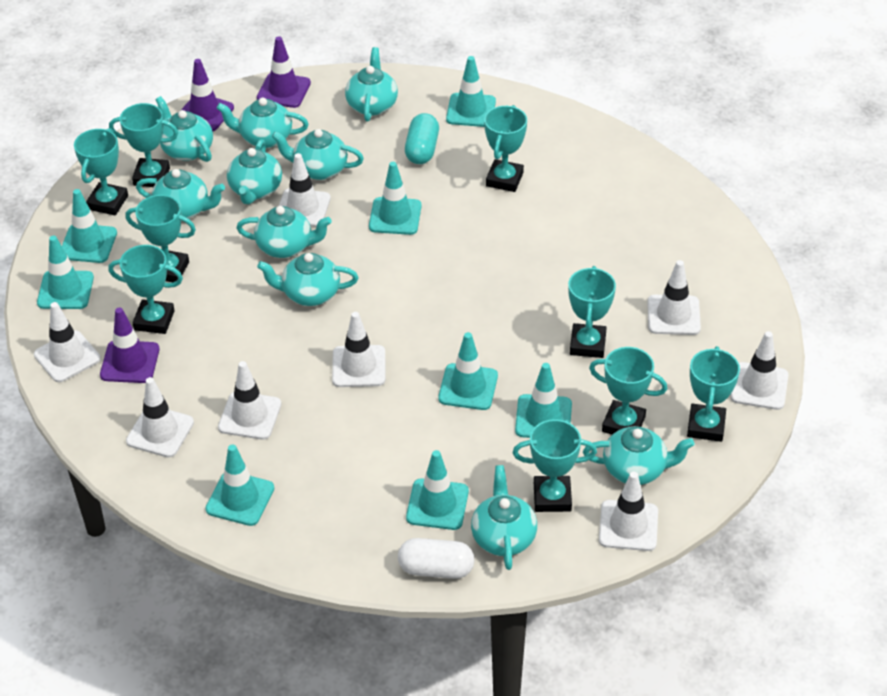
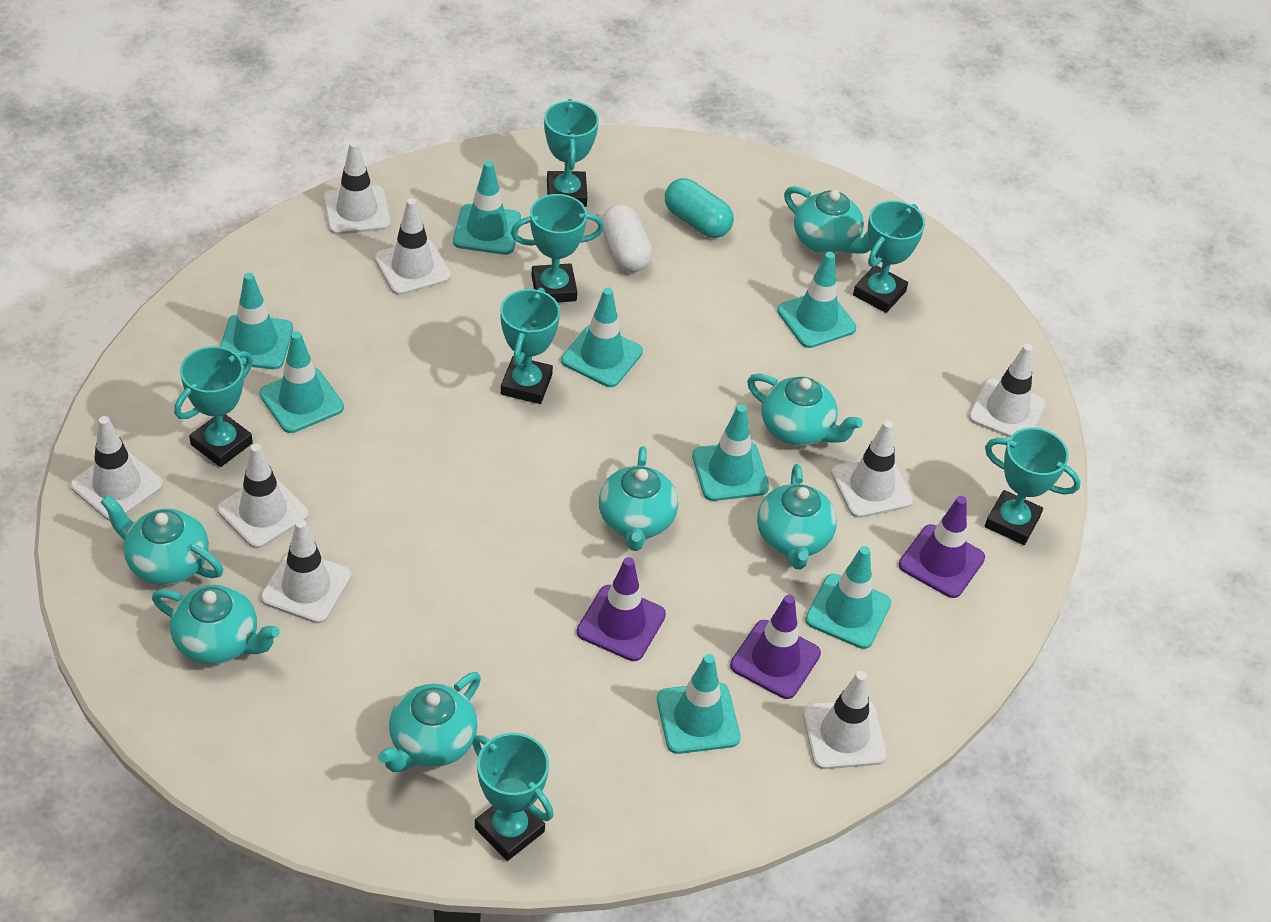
turquoise teapot: [136,169,225,219] [155,96,213,162] [217,97,309,148] [227,139,282,204] [236,206,332,258] [257,253,358,306] [272,129,364,180] [345,47,398,122] [471,465,537,570] [583,426,694,485] = 10 -> [101,495,223,585] [152,585,280,664] [378,672,481,772] [599,446,678,551] [747,374,863,446] [757,464,837,569] [784,186,870,254] = 7
turquoise trophy: [74,128,128,215] [108,245,183,334] [109,103,178,187] [125,195,196,282] [484,105,527,192] [513,419,597,512] [568,266,616,358] [589,347,667,435] [687,346,740,442] = 9 -> [174,346,253,467] [472,733,554,861] [500,287,560,404] [511,194,604,303] [544,99,599,207] [853,200,925,313] [985,428,1081,545] = 7

